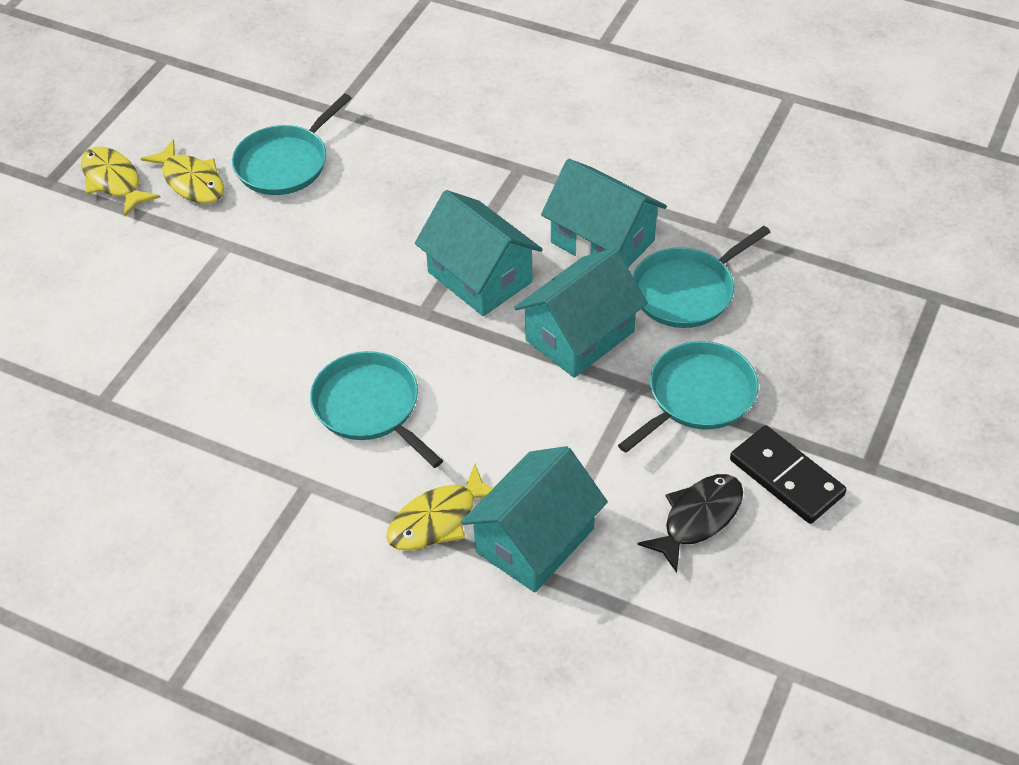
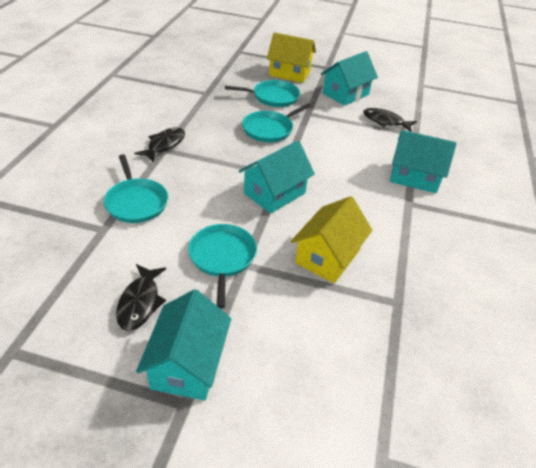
black domino: [730,425,846,524] = 1 -> none = 0
black fish: [637,474,743,573] = 1 -> [116,264,166,331] [134,127,185,162] [363,108,417,132] = 3
yellow fish: [81,147,161,217] [140,139,224,204] [387,464,493,551] = 3 -> none = 0
yellow house: none = 0 -> [267,32,316,83] [291,196,372,283] = 2

